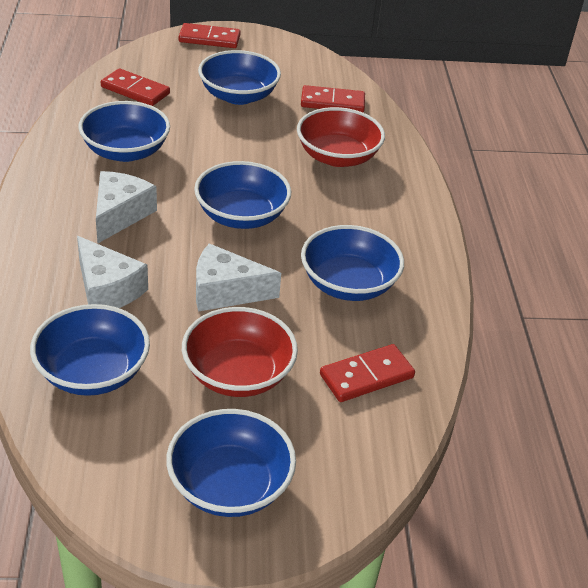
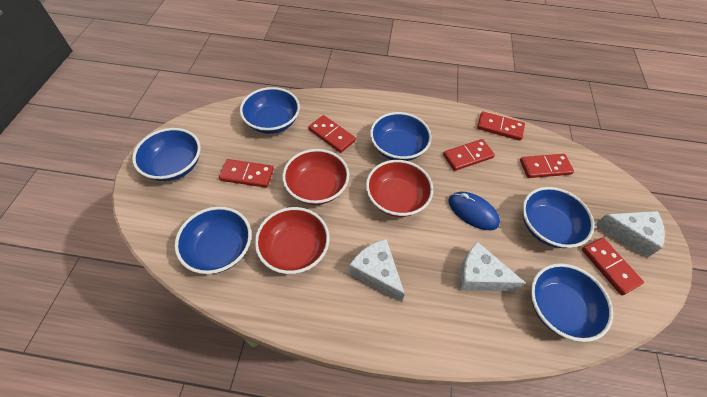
blue mouse: none = 0 -> [448,192,500,230] = 1
red bowl: [182,307,298,397] [297,107,385,167] = 2 -> [255,207,329,274] [282,149,349,205] [366,160,433,217] = 3
red domino: [101,68,170,106] [179,23,241,48] [301,85,365,112] [320,344,415,402] = 4 -> [219,159,274,188] [308,115,356,153] [443,139,495,171] [477,111,525,141] [520,154,574,178] [582,237,644,295] = 6

